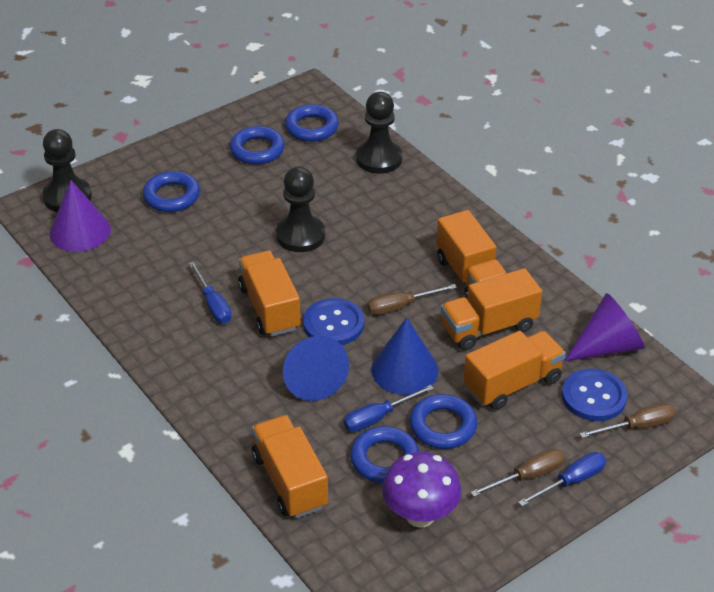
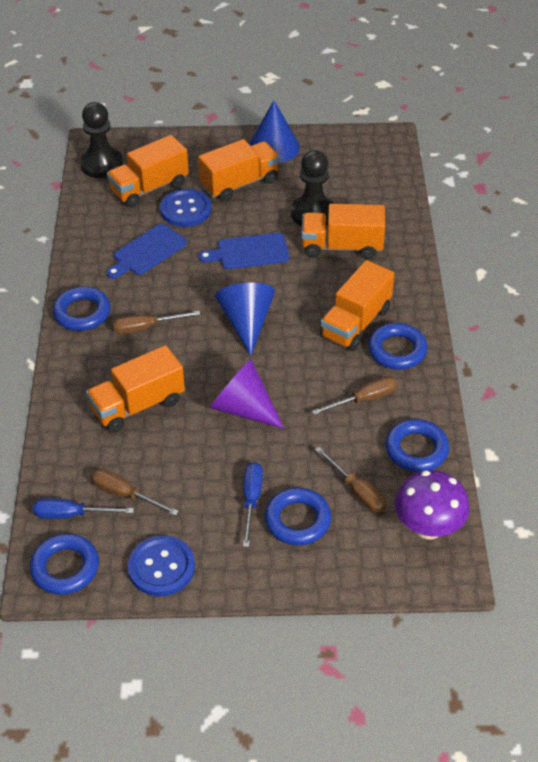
black pawn: [42,129,92,212] [276,167,325,252] [356,92,402,174] = 3 -> [80,102,123,178] [291,150,334,226] = 2
blue cutting board: none = 0 -> [106,224,187,279] [198,233,289,269] = 2
blue screwdriver: [189,261,232,324] [344,385,434,432] [518,452,606,506] = 3 -> [33,498,134,519] [243,462,263,547] = 2
brown screwdriver: [367,284,457,315] [470,449,565,497] [580,403,676,438] = 3 -> [91,469,179,516] [113,311,200,334] [312,376,397,415] [315,447,387,513] = 4
purple cone: [50,180,111,252] [564,293,645,361] = 2 -> [210,359,284,429] = 1

